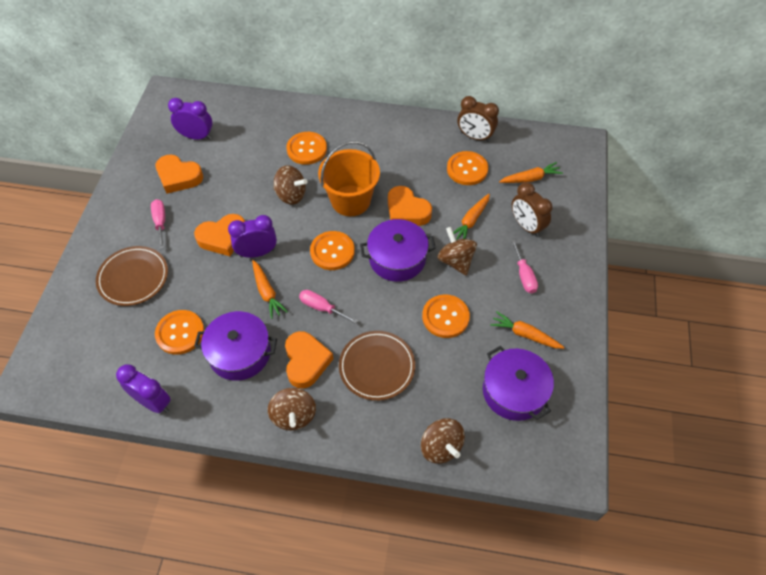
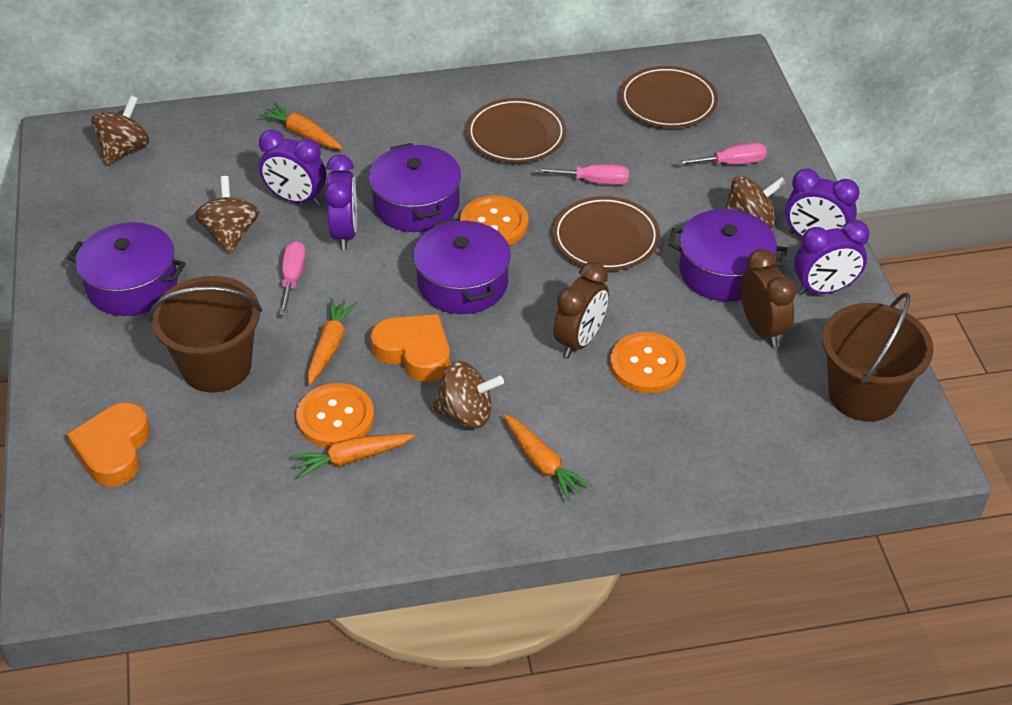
brown bucket: none = 0 -> [149,276,262,393] [822,292,934,422] = 2
brown plate: [96,246,168,306] [339,331,415,401] = 2 -> [466,98,567,163] [553,196,660,271] [620,66,718,128] = 3
orange bucket: [318,141,380,216] = 1 -> none = 0
orange button: [155,310,204,355] [286,132,327,165] [310,231,355,270] [422,294,470,338] [447,151,488,185] = 5 -> [296,383,374,448] [460,196,528,245] [610,332,686,393] = 3
orange heart: [156,155,203,194] [194,214,245,256] [285,331,333,389] [388,186,432,226] = 4 -> [67,402,150,487] [371,314,450,382] = 2
purple clock: [116,364,171,413] [168,98,213,140] [228,215,277,258] = 3 -> [259,129,326,206] [324,155,357,250] [785,169,860,237] [794,220,869,295] = 4
purple pot: [194,311,277,381] [360,219,436,282] [483,346,554,421] = 3 -> [67,222,186,316] [369,143,461,232] [413,218,511,314] [668,209,787,301] = 4

